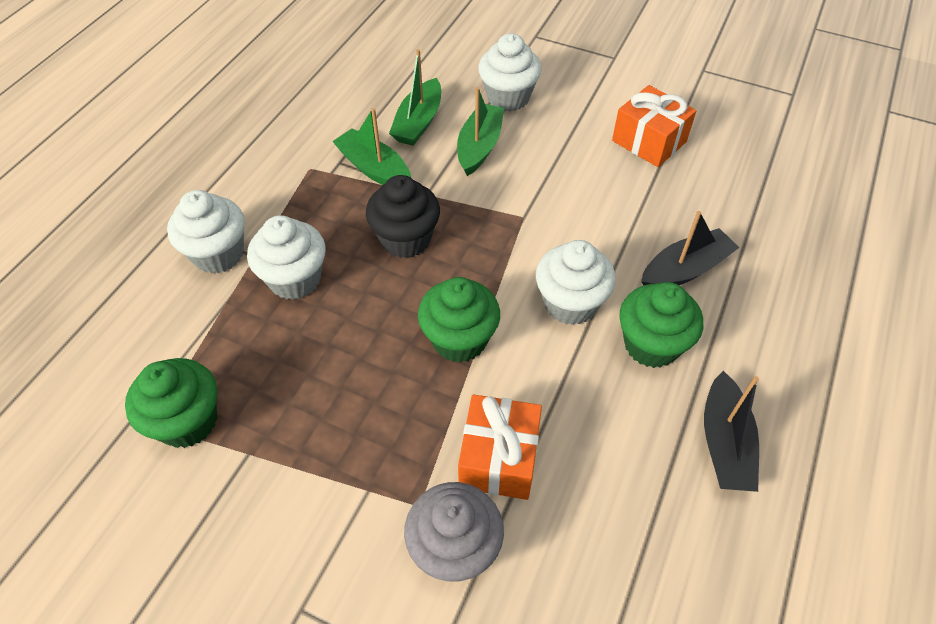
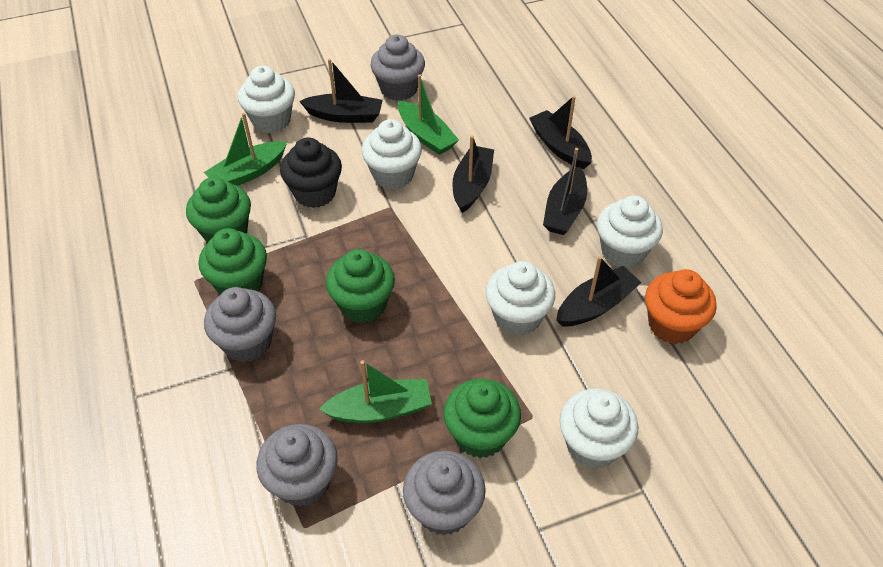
black boat: [641,211,739,285] [704,371,759,492] = 2 -> [299,59,383,123] [452,135,494,213] [529,96,592,169] [543,148,587,235] [556,256,642,327] = 5
green cupcake: [125,358,217,448] [418,277,500,363] [619,282,703,368] = 3 -> [186,177,251,243] [198,228,267,295] [326,249,395,323] [444,379,521,458] = 4
grey cupcake: [404,482,504,582] = 1 -> [204,287,276,362] [256,424,338,507] [370,35,425,101] [403,451,486,535] = 4
orange cupcake: none = 0 -> [645,269,717,344] = 1
orange gift: [458,394,542,500] [612,85,696,167] = 2 -> none = 0
white cupcake: [167,190,245,273] [247,215,326,300] [478,33,542,112] [536,240,616,325] = 4 -> [238,66,295,133] [362,119,422,189] [486,261,555,336] [560,389,638,469] [597,196,663,268] = 5

